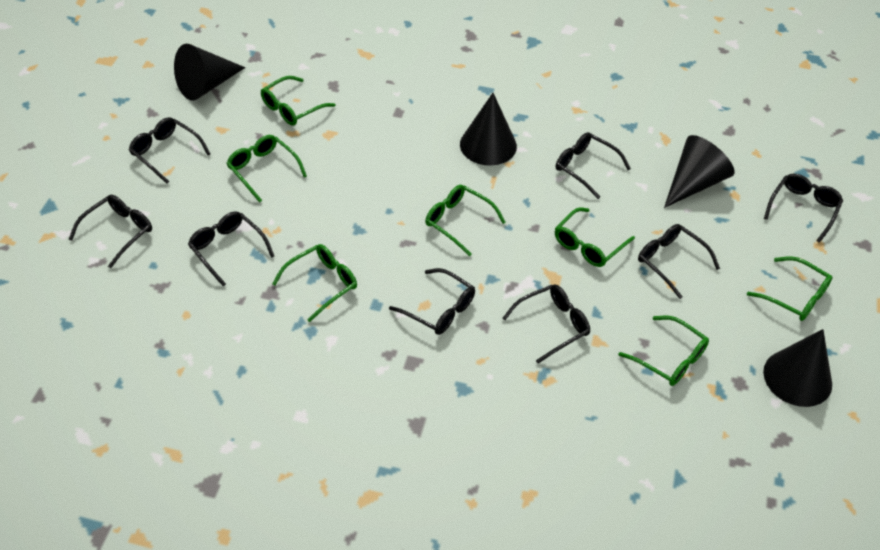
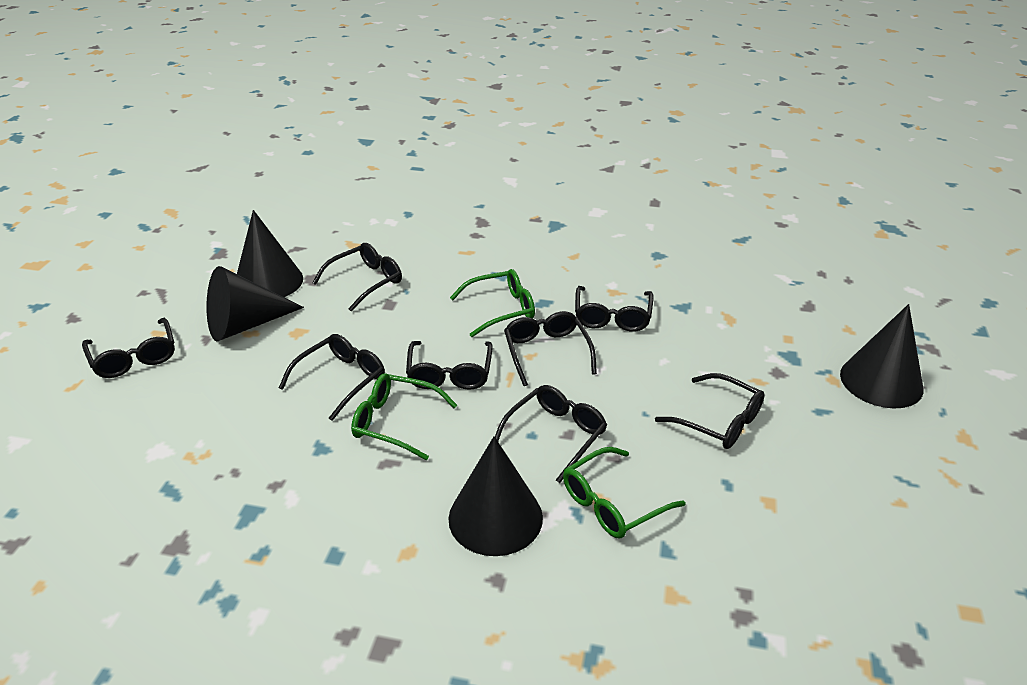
green glasses: [226,135,307,203] [261,76,335,126] [272,244,357,322] [425,185,506,256] [555,207,635,267] [618,316,709,386] [747,256,833,321] = 7 -> [351,373,457,460] [450,269,535,337] [563,447,685,539] = 3

